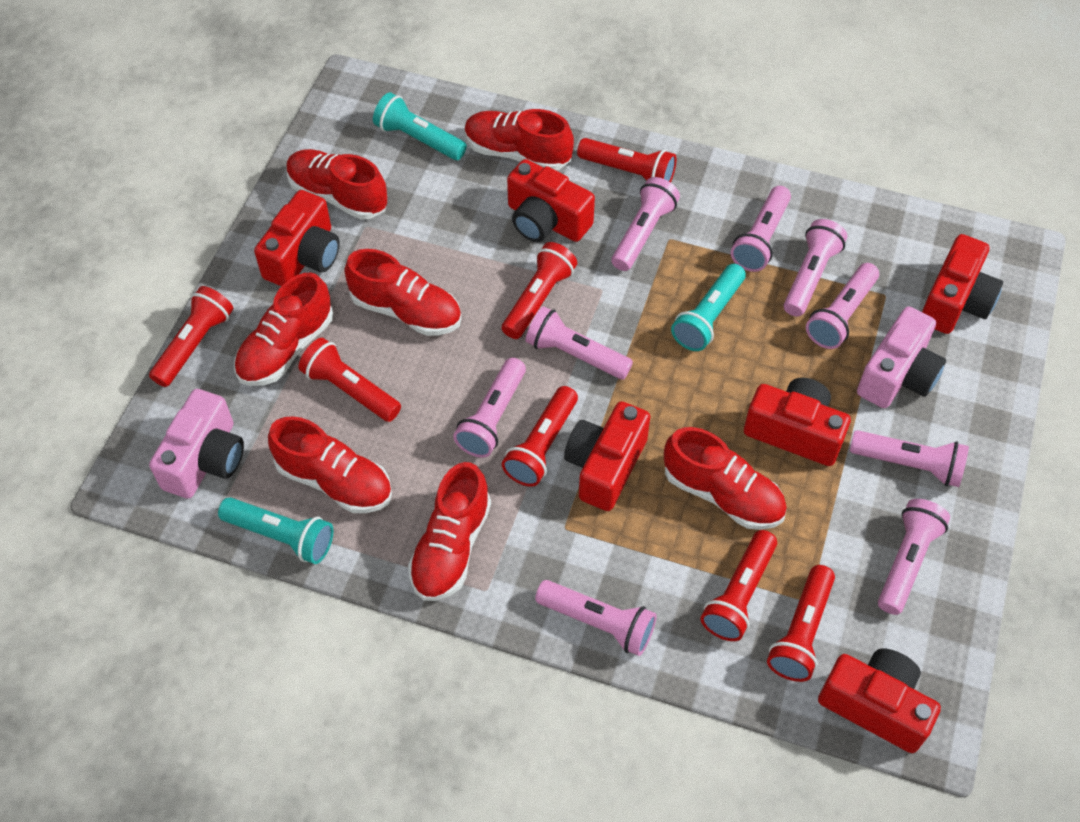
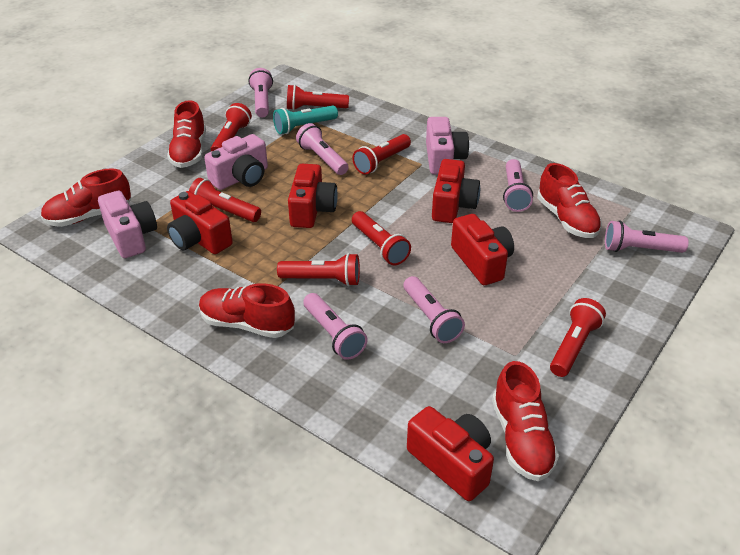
pink camera: [149,389,244,499] [857,306,946,408] = 2 -> [98,191,157,258] [204,134,268,190] [426,117,469,174] = 3
pink flashlight: [453,358,526,458] [526,306,633,379] [535,580,657,656] [611,177,680,271] [731,186,791,272] [784,219,847,316] [806,263,879,349] [850,430,969,487] [878,499,950,615] = 9 -> [248,68,273,118] [296,123,349,175] [303,293,368,360] [403,276,465,343] [503,159,533,212] [605,220,689,253] = 6
red camera: [254,190,340,286] [507,159,595,242] [564,401,650,511] [744,378,851,466] [818,648,941,753] [922,234,1003,334] = 6 -> [167,191,233,254] [288,164,338,228] [407,406,494,501] [432,159,480,223] [451,214,514,285] = 5
red shoe: [234,273,333,386] [268,416,392,513] [286,149,387,220] [344,249,461,336] [408,462,491,601] [464,109,574,170] [664,427,787,530] = 7 -> [40,168,131,227] [167,100,206,168] [199,283,295,338] [492,361,559,481] [537,163,602,238] = 5
turquoise flashlight: [218,497,333,564] [373,92,467,160] [671,264,746,351] = 3 -> [273,106,338,134] = 1

